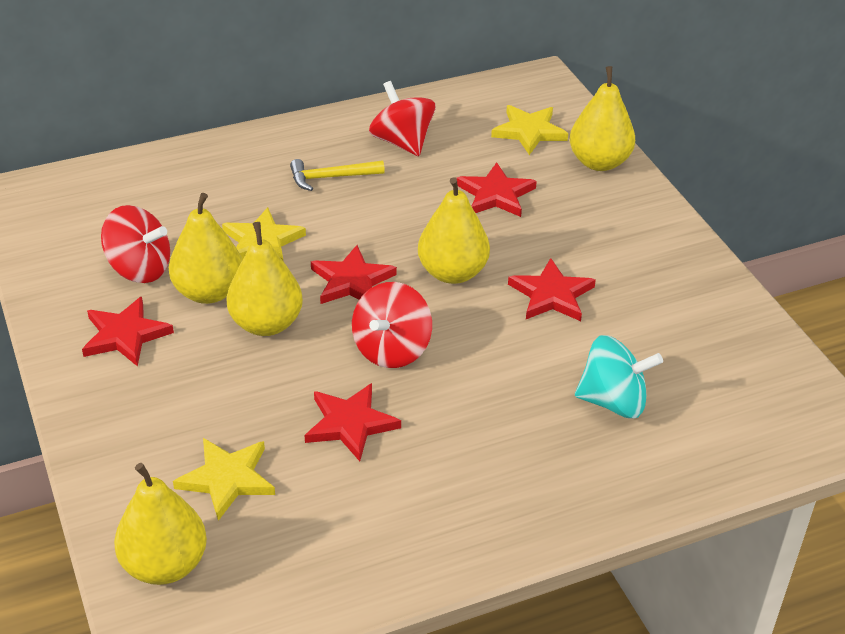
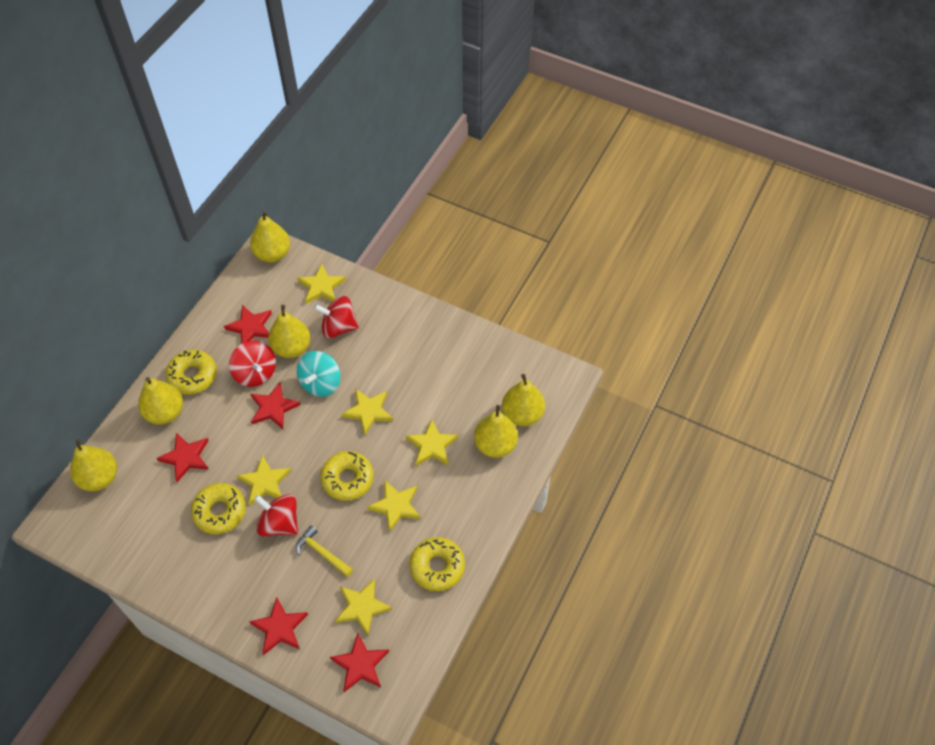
yellow donut: none = 0 -> [166,350,217,395] [191,483,246,534] [320,451,374,501] [409,537,465,591] = 4
yellow pear: [114,463,207,585] [169,193,242,304] [226,222,303,336] [418,177,490,284] [570,66,635,171] = 5 -> [70,439,117,491] [138,377,183,424] [250,210,290,262] [268,305,311,358] [474,405,518,458] [502,374,545,426] = 6
yellow star: [173,438,275,521] [222,207,306,260] [491,105,568,155] = 3 -> [237,455,291,505] [297,264,346,304] [335,578,392,635] [341,389,393,435] [367,480,421,532] [406,419,458,466] = 6

